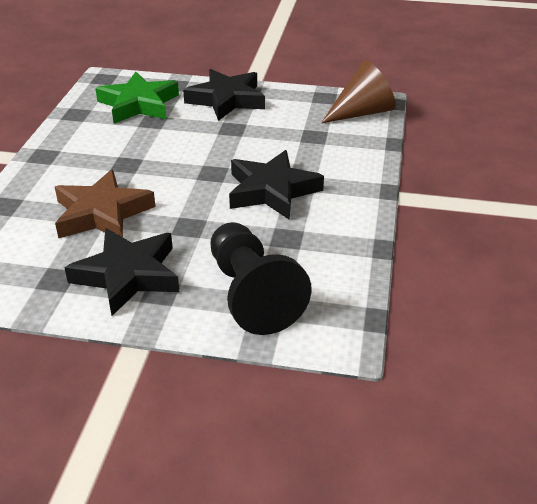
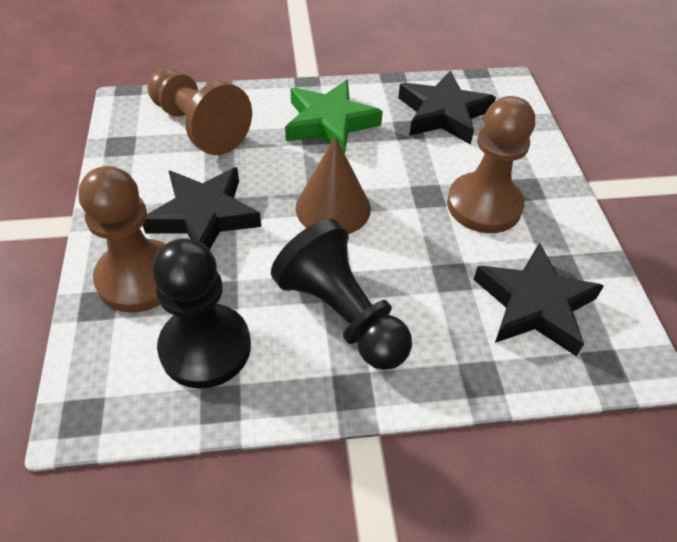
black pawn: [210,222,312,335] = 1 -> [152,238,251,389] [271,219,412,370] = 2
brown pawn: none = 0 -> [78,166,166,313] [147,69,252,155] [447,96,535,233] = 3
brown star: [55,169,156,239] = 1 -> none = 0

